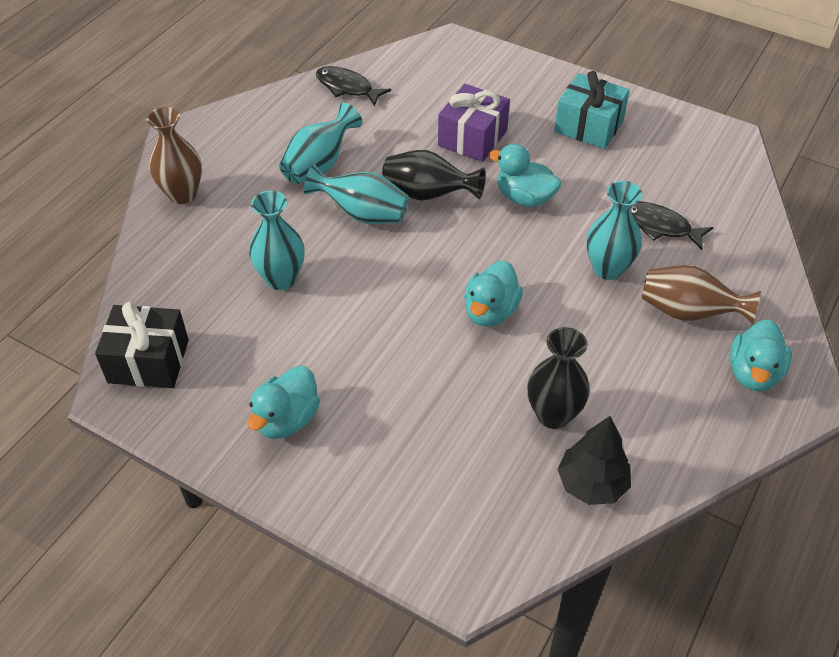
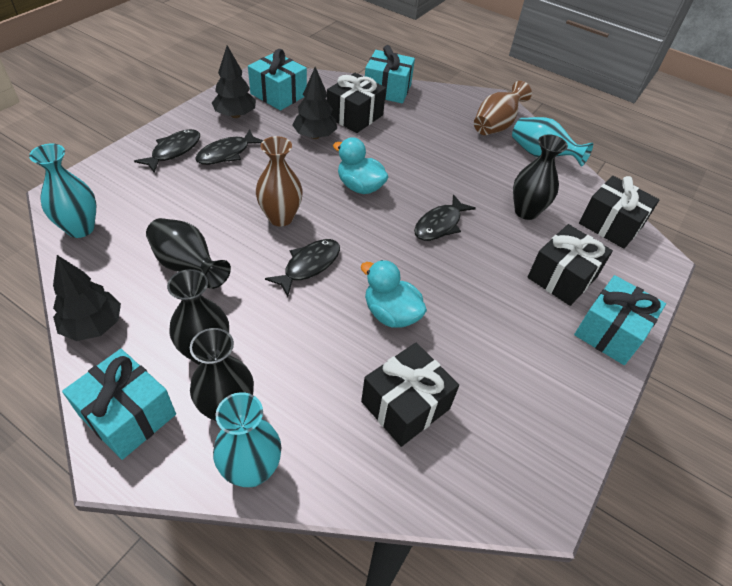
black fish: [316,66,391,106] [630,201,713,250] = 2 -> [134,129,200,173] [195,129,263,165] [265,239,340,297] [414,194,476,241] = 4
black gift: [95,302,189,388] = 1 -> [327,73,386,133] [361,343,459,447] [527,224,613,306] [579,176,659,249] = 4
black tree: [557,416,631,505] = 1 -> [53,255,121,341] [212,45,256,118] [292,67,337,139] = 3
black vase: [382,150,485,201] [527,327,590,429] = 2 -> [146,218,231,289] [167,269,229,365] [190,328,254,422] [513,134,568,220] = 4
purple gift: [438,84,510,162] = 1 -> none = 0
turquoise duck: [247,366,320,439] [464,260,523,327] [488,144,562,207] [730,319,792,391] = 4 -> [333,137,388,194] [361,260,427,328] = 2
turquoise gift: [554,71,630,149] = 1 -> [62,349,176,460] [248,49,307,111] [365,45,415,103] [574,275,666,365] = 4
turquoise vase: [249,191,305,290] [279,103,362,184] [304,164,409,224] [586,181,643,280] = 4 -> [29,144,96,238] [213,392,281,487] [512,117,593,166] = 3

